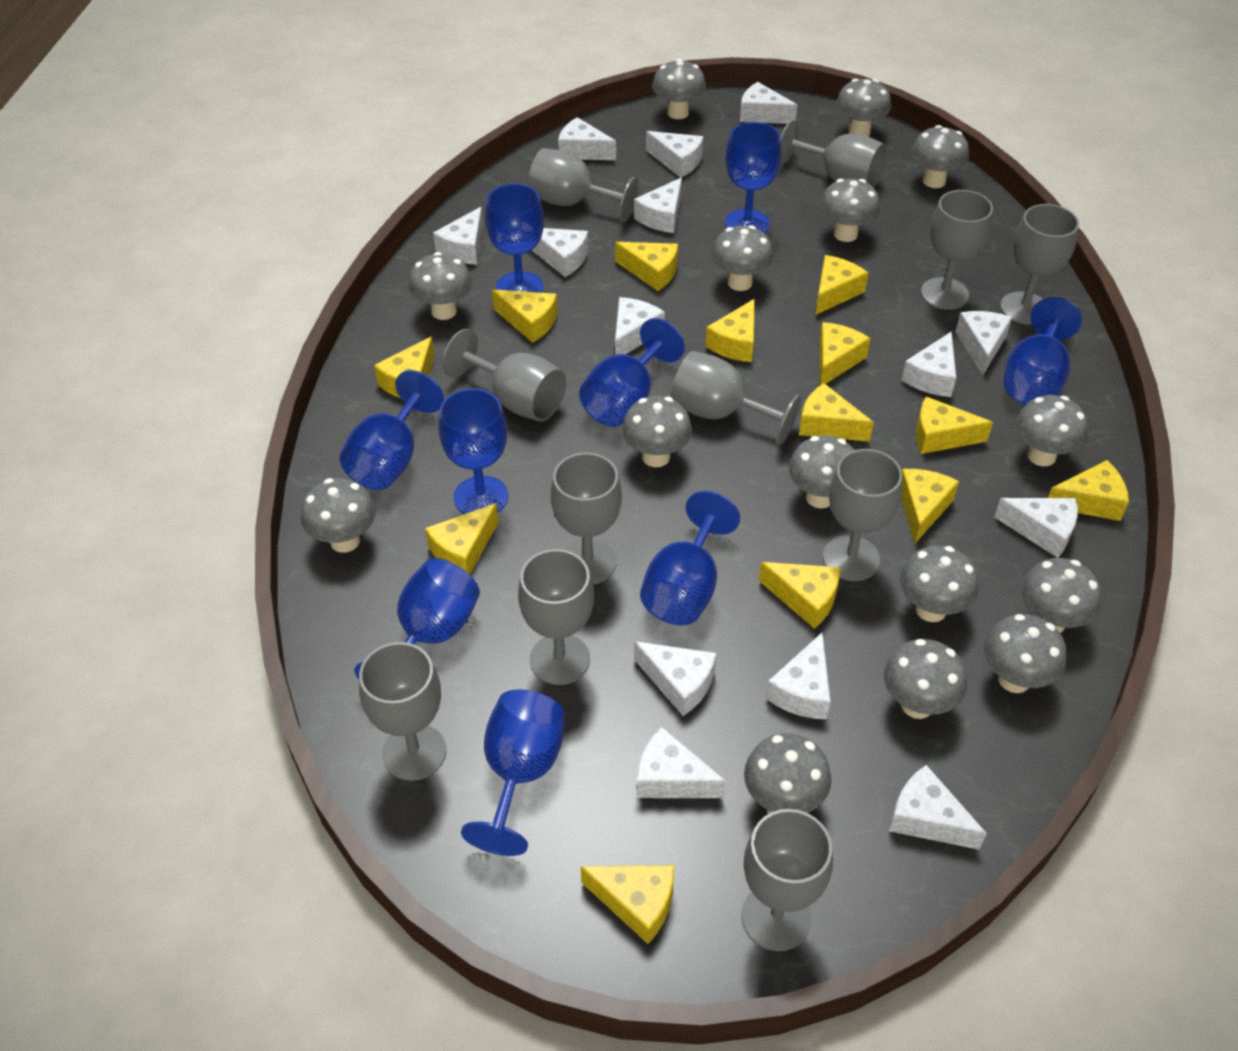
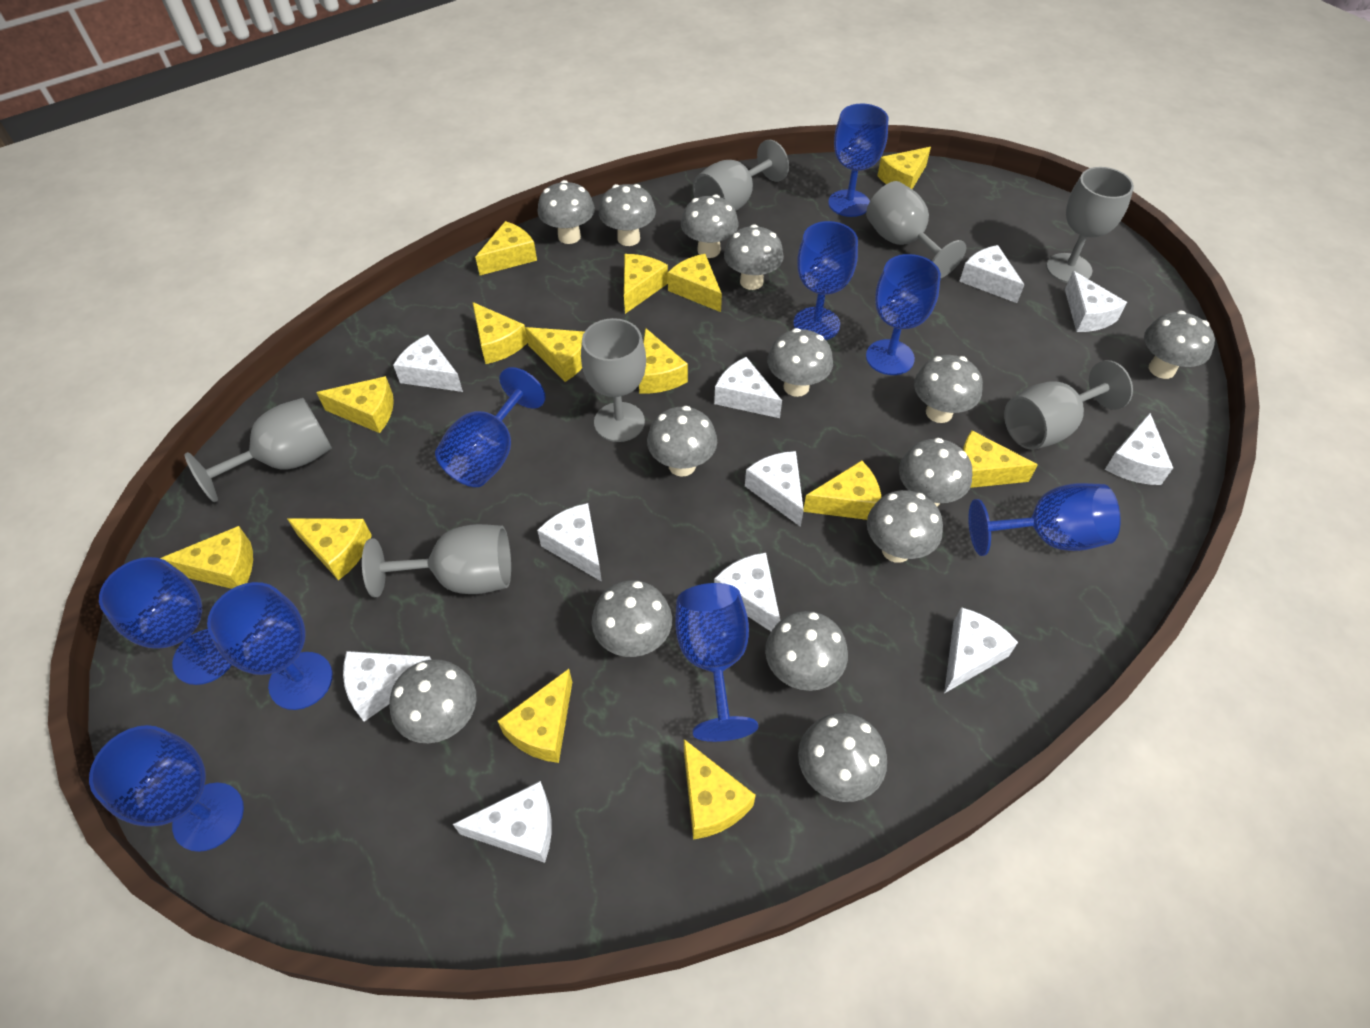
grey goblet: [359,642,446,781] [442,329,566,421] [518,549,594,685] [528,148,639,222] [551,452,622,584] [671,351,801,445] [741,809,833,951] [781,120,887,188] [823,449,902,581] [921,190,993,310] [1000,204,1079,325] = 11 -> [184,398,332,502] [362,524,511,597] [581,318,646,442] [693,140,789,211] [866,181,966,279] [1004,360,1133,450] [1046,167,1134,283] = 7
grey mushroom: [301,478,376,553] [409,252,472,320] [622,396,692,467] [652,59,706,119] [711,225,773,291] [744,733,831,813] [789,435,854,508] [820,179,880,242] [836,78,891,136] [884,639,967,719] [900,546,978,622] [911,125,969,188] [983,614,1067,693] [1016,395,1088,466] [1021,558,1101,633] = 15 -> [389,659,476,743] [537,180,595,244] [592,580,672,657] [599,184,656,246] [647,406,717,476] [681,194,738,258] [724,224,784,290] [765,611,848,691] [767,328,833,397] [798,713,887,802] [867,490,943,563] [899,438,972,507] [914,355,983,423] [1144,310,1215,379] = 14
white cheese: [433,207,483,265] [532,228,588,277] [558,117,616,160] [615,297,665,355] [634,178,682,233] [634,641,716,716] [636,727,726,798] [646,131,703,178] [740,82,797,124] [766,633,831,720] [889,765,987,850] [902,331,956,397] [956,311,1012,375] [994,498,1078,558] = 14 -> [343,651,431,721] [393,335,463,392] [453,781,552,863] [537,503,602,582] [714,357,782,418] [714,553,781,631] [745,451,804,527] [944,607,1018,693] [959,245,1024,303] [1065,271,1127,332] [1105,413,1173,485] = 11
yellow cheese: [374,336,435,398] [425,503,499,574] [492,289,558,343] [581,865,674,944] [615,242,678,291] [705,299,755,362] [759,562,840,629] [799,383,874,442] [815,255,868,315] [819,322,870,385] [901,469,959,543] [916,397,993,454] [1048,460,1129,521] = 13 -> [160,526,253,589] [287,518,372,580] [316,376,394,433] [472,302,528,364] [475,221,537,275] [498,669,572,763] [525,327,584,382] [624,254,668,314] [639,328,688,393] [668,254,722,312] [684,739,756,840] [803,460,881,520] [877,147,931,189] [962,431,1038,488] = 14

